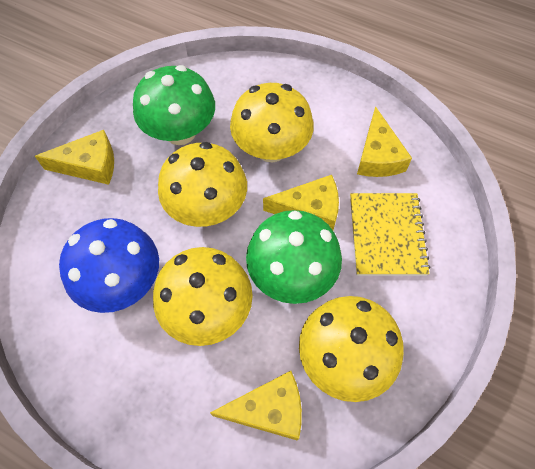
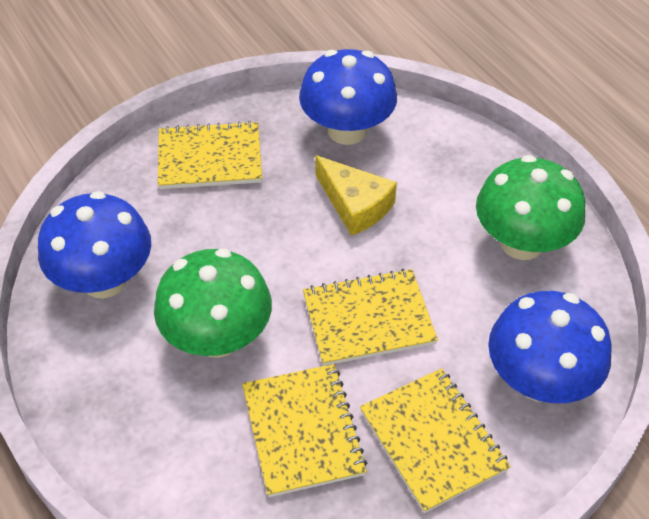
blue mushroom: [59,218,159,313] = 1 -> [38,191,151,298] [299,49,397,145] [488,291,612,403] = 3
yellow cheese: [35,130,114,185] [210,371,302,441] [263,175,339,230] [357,106,412,177] = 4 -> [315,155,397,236] = 1
yellow mushroom: [153,247,253,346] [158,142,247,227] [230,83,314,162] [299,296,404,402] = 4 -> none = 0
yellow notebook: [350,193,431,276] = 1 -> [158,121,262,189] [242,364,367,497] [303,269,438,366] [360,368,511,513] = 4

